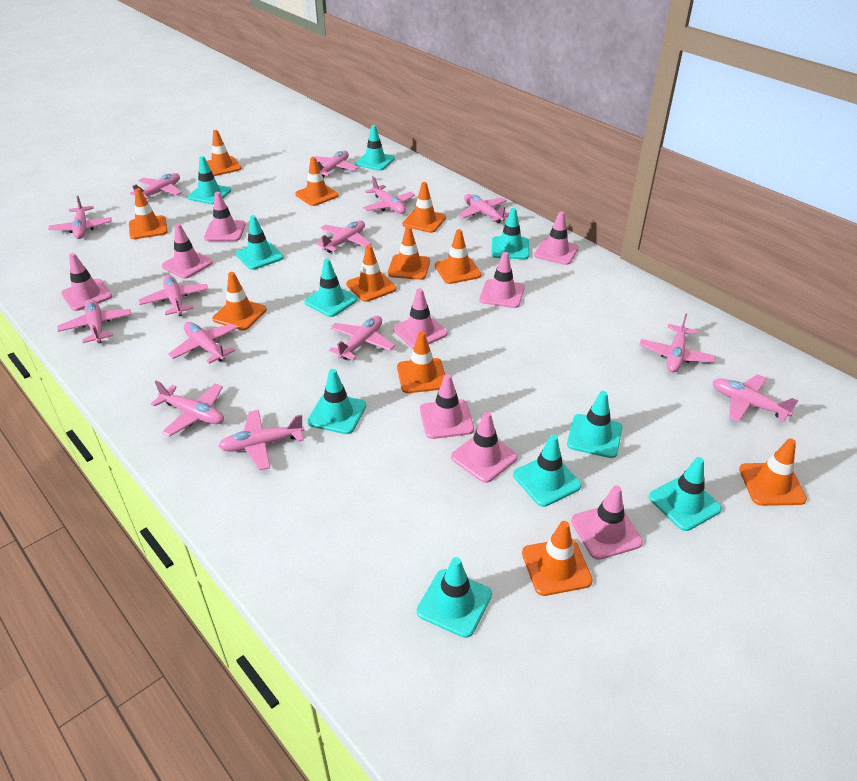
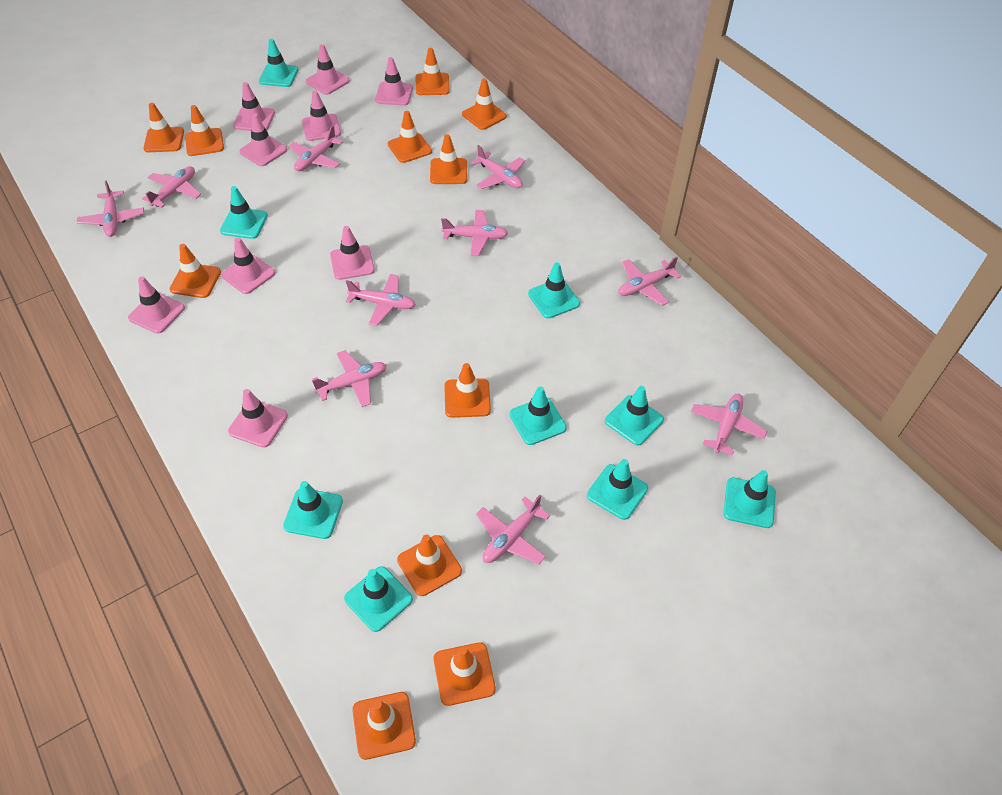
pink plane: [48,196,111,239] [57,299,132,343] [130,173,182,200] [139,275,208,316] [151,381,224,436] [168,322,237,364] [218,410,305,470] [313,151,358,178] [315,221,371,253] [329,316,395,361] [363,176,415,214] [458,194,509,223] [639,313,716,372] [712,374,798,422] = 14 -> [77,180,144,237] [142,166,201,208] [289,125,343,171] [312,350,387,407] [346,274,416,326] [441,210,508,256] [471,145,525,189] [476,495,550,564] [619,257,681,306] [691,394,767,456] = 10
turquoise traffic cone: [187,156,231,204] [236,215,284,270] [304,259,358,317] [307,369,366,434] [355,125,395,171] [417,557,492,638] [491,208,529,259] [513,435,582,507] [567,391,622,458] [649,457,722,531] = 10 -> [220,186,268,239] [259,39,298,87] [283,481,343,539] [344,566,413,632] [509,386,567,445] [528,262,580,319] [587,459,648,520] [605,386,664,446] [723,470,776,528] = 9

